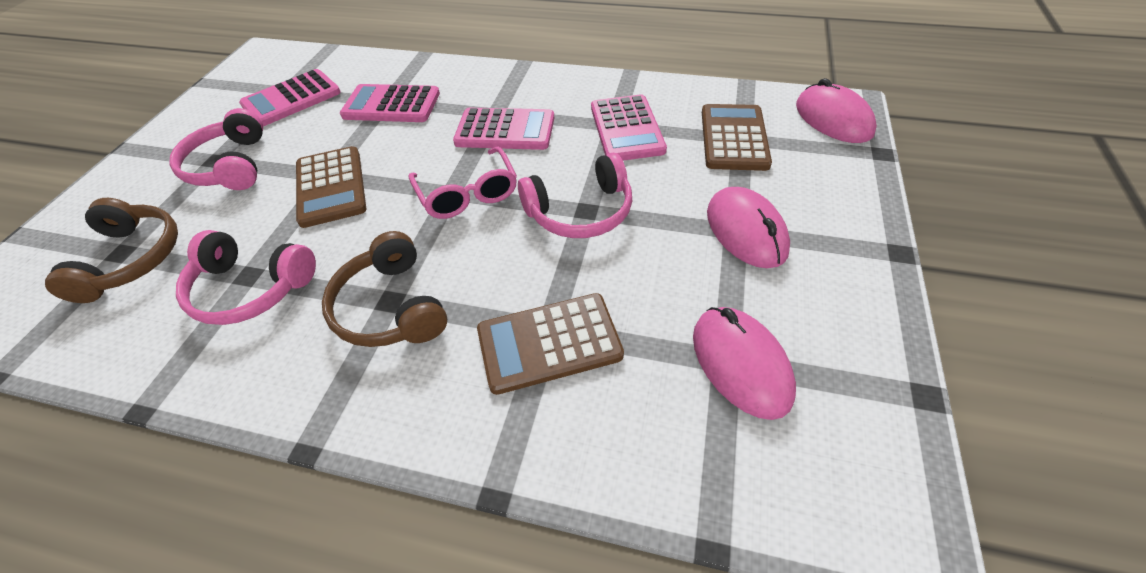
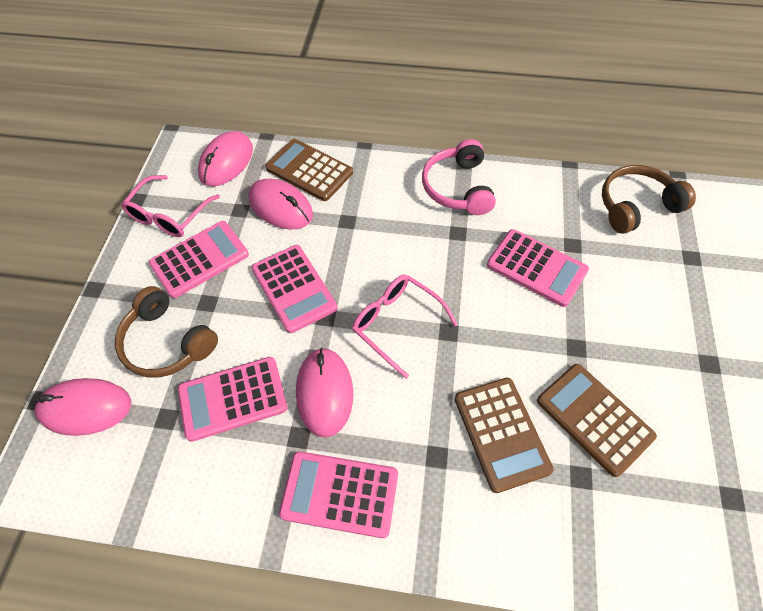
pink calculator: [239,69,341,126] [340,84,440,122] [453,108,554,150] [591,94,667,161] = 4 -> [149,221,249,298] [178,357,287,442] [252,245,337,333] [279,451,398,538] [487,229,589,307] = 5
pink glasses: [409,147,517,219] = 1 -> [121,175,220,237] [352,274,458,379] = 2
pink headphones: [169,108,263,190] [176,230,316,325] [518,153,632,238] = 3 -> [422,139,496,215] = 1
pink mouse: [693,307,796,420] [707,187,790,268] [796,78,877,143] = 3 -> [34,378,131,436] [198,131,253,186] [248,179,313,230] [296,348,353,437] = 4

